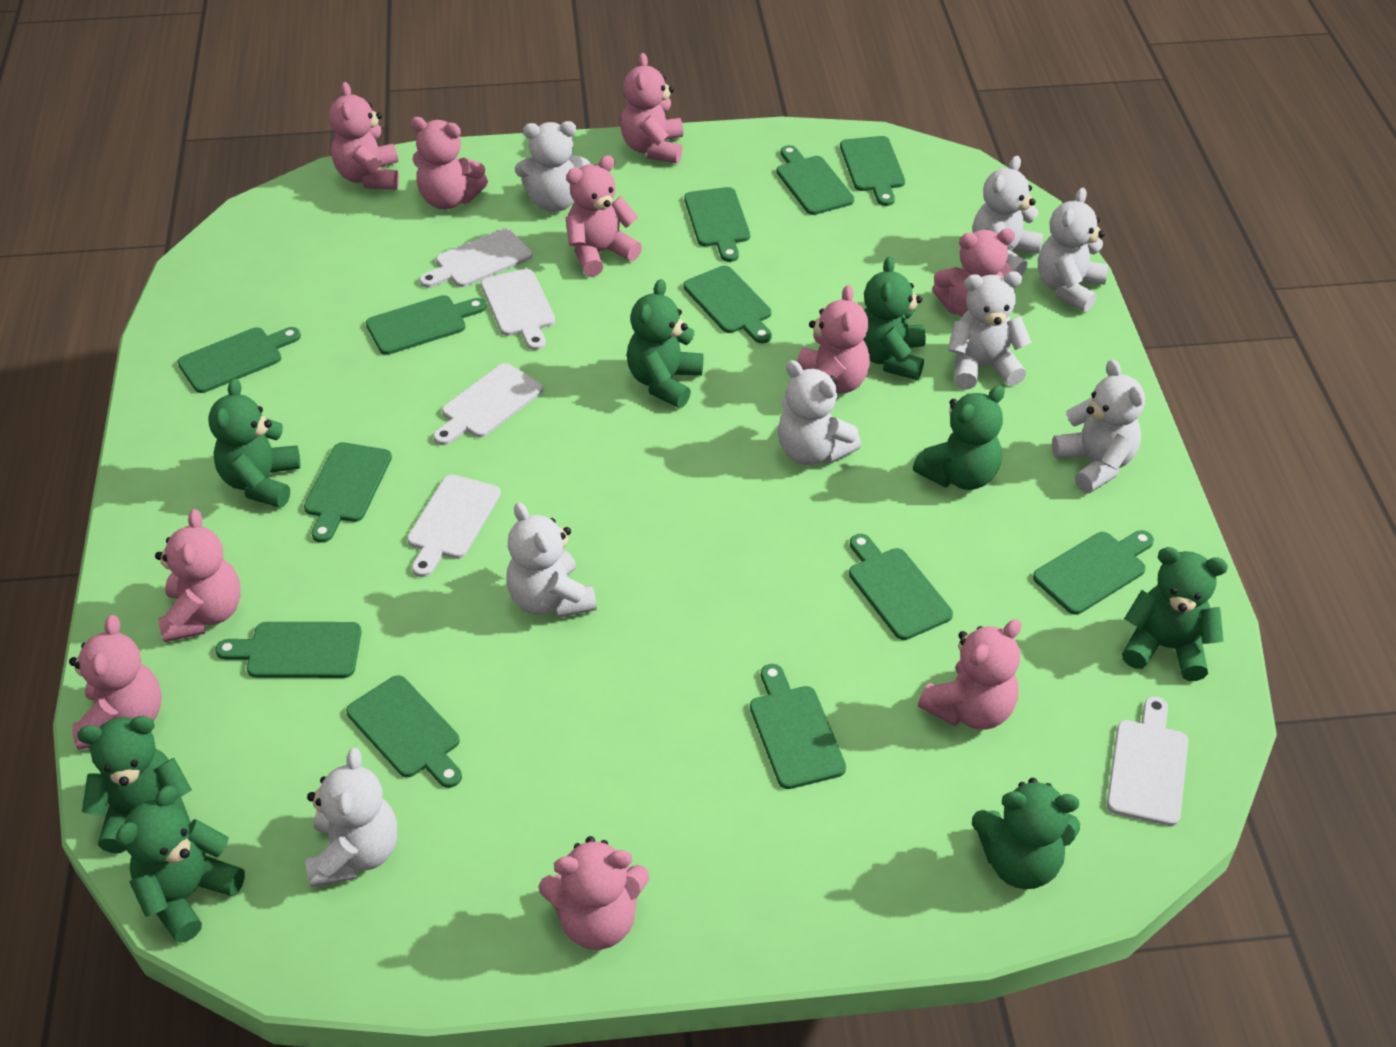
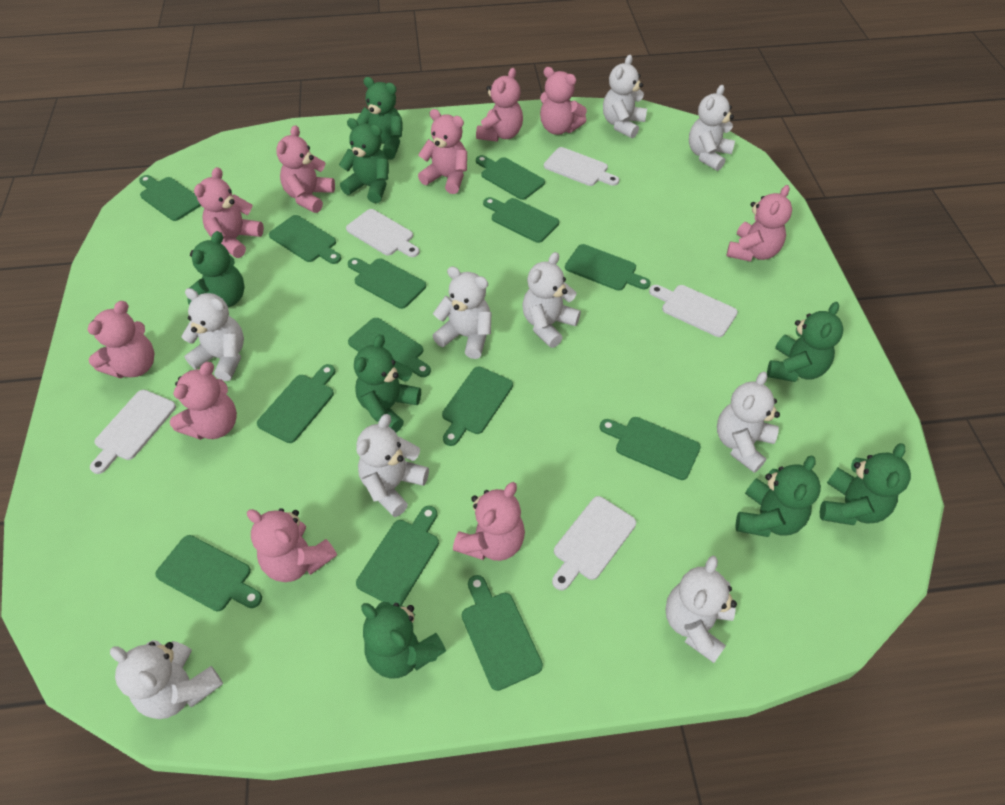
green cutting board: [177,327,301,393] [215,622,361,678] [304,442,392,543] [346,675,462,788] [366,295,486,355] [683,266,772,343] [684,187,750,262] [750,664,846,789] [777,145,854,215] [840,136,905,206] [849,534,953,640] [1033,530,1154,615] = 12 -> [139,175,201,221] [155,535,262,611] [257,364,335,443] [269,215,341,264] [348,258,426,309] [348,318,431,377] [356,506,439,605] [442,367,513,446] [462,575,543,691] [476,155,545,200] [483,197,559,243] [565,244,651,291] [600,417,701,480] = 13
white teddy bear: [305,748,397,887] [506,502,597,618] [515,121,590,212] [778,360,861,465] [948,271,1032,390] [973,156,1043,276] [1038,188,1108,312] [1052,360,1145,493] = 8 -> [110,640,223,719] [181,288,244,381] [356,414,429,517] [433,266,491,359] [522,252,581,348] [603,55,647,138] [665,556,737,663] [689,85,735,171] [717,372,780,473] = 9

